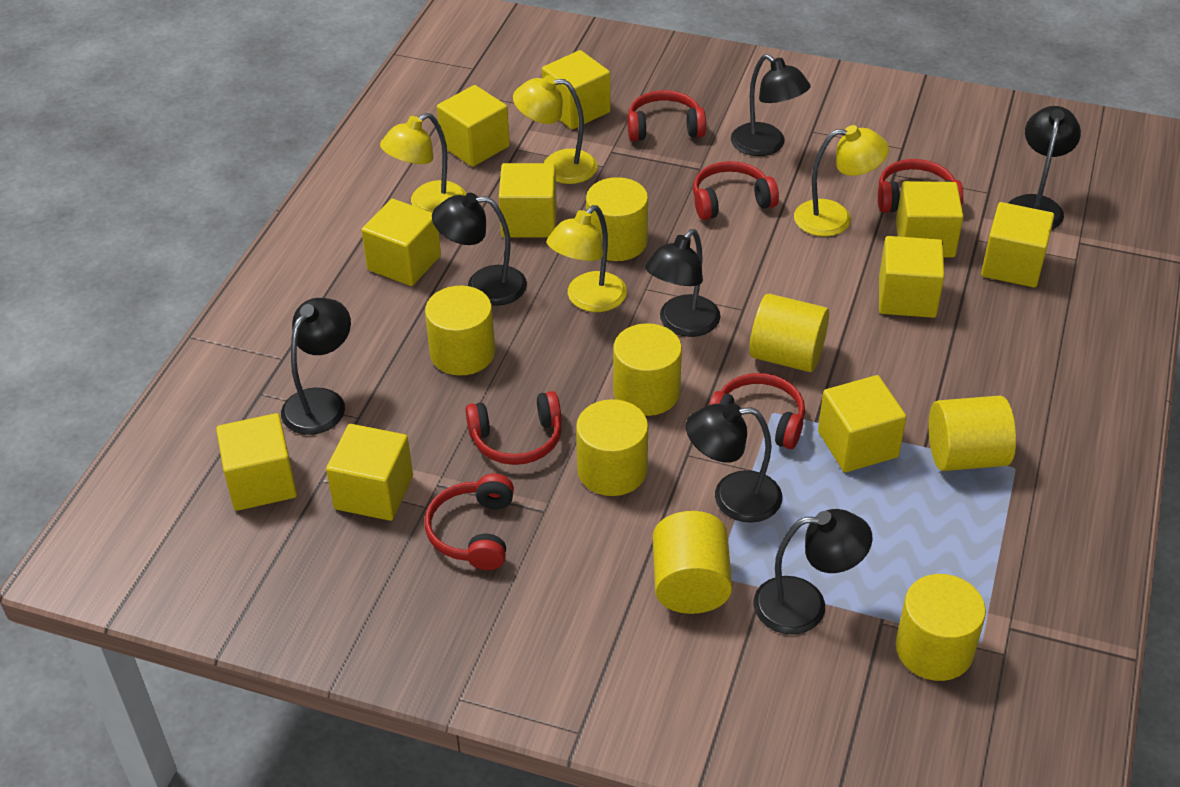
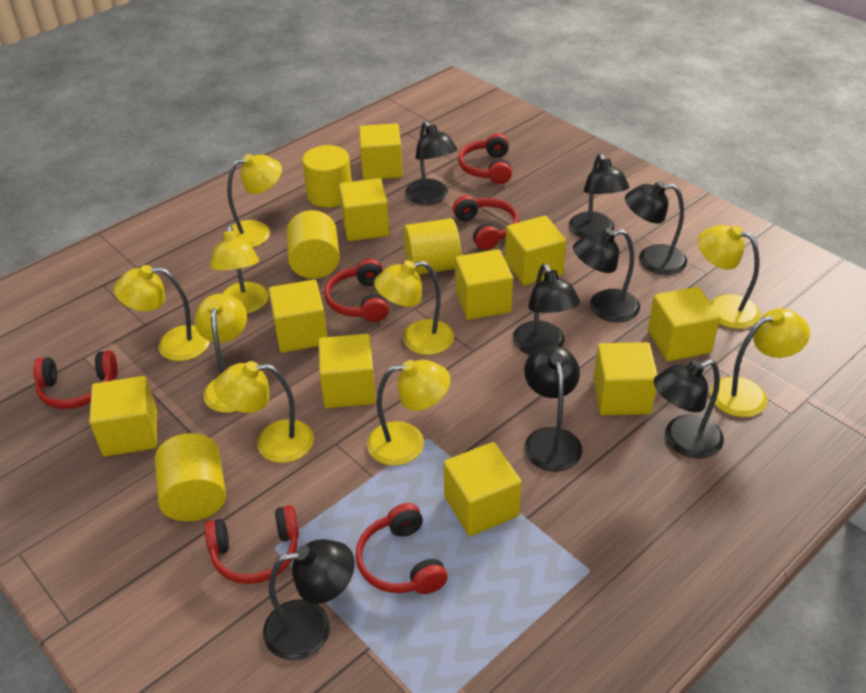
black lamp: [281,298,351,435] [432,193,527,306] [645,229,721,337] [686,403,782,523] [731,54,810,156] [753,509,873,634] [1009,106,1081,230] = 7 -> [263,539,355,660] [405,121,457,205] [513,263,580,355] [524,345,582,472] [569,153,629,238] [573,228,640,323] [625,181,687,275] [654,359,724,458] = 8
yellow cylinder: [425,286,495,375] [576,399,648,496] [586,177,648,261] [613,323,682,416] [653,511,732,614] [749,294,829,372] [896,574,986,681] [929,396,1016,471] = 8 -> [155,433,226,521] [287,210,340,279] [302,145,351,208] [403,218,461,275] = 4
yellow lamp: [380,113,466,213] [513,75,598,184] [547,205,627,312] [794,125,889,237] = 4 -> [114,265,210,361] [195,294,247,413] [210,225,269,314] [214,361,314,463] [226,154,282,248] [367,360,450,465] [374,260,454,355] [698,225,760,329] [710,308,810,417] = 9

